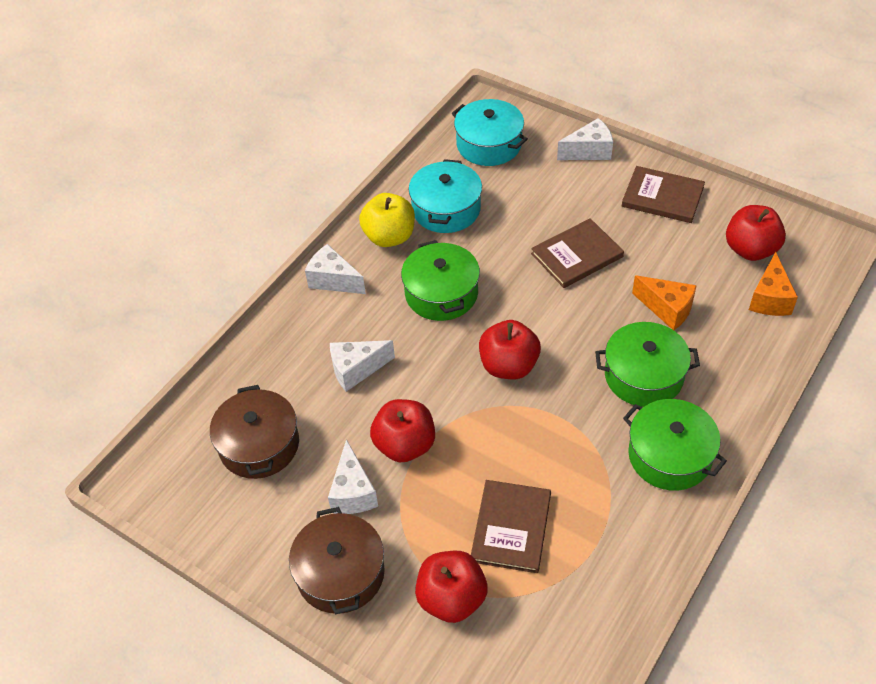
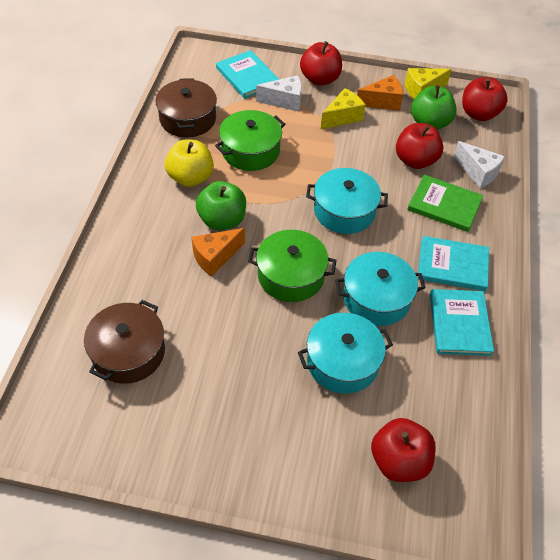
brown book: [471,480,551,573] [531,218,624,288] [622,166,705,223] = 3 -> none = 0
green apple: none = 0 -> [196,181,246,230] [411,85,457,130] = 2
green book: none = 0 -> [407,175,483,232] = 1
green pot: [401,240,480,321] [595,322,700,407] [623,399,727,491] = 3 -> [215,110,285,171] [248,230,336,302] = 2
turquoise book: none = 0 -> [216,50,280,99] [417,236,489,291] [430,289,494,356] = 3
turquoise pot: [409,159,482,233] [452,99,528,166] = 2 -> [298,313,393,394] [306,168,388,234] [335,252,426,326] = 3
white cheese: [305,244,366,294] [328,439,378,514] [330,340,395,392] [557,118,613,160] = 4 -> [256,75,302,112] [453,141,505,188] = 2
yellow cheese: none = 0 -> [321,88,365,129] [404,68,451,99] = 2

